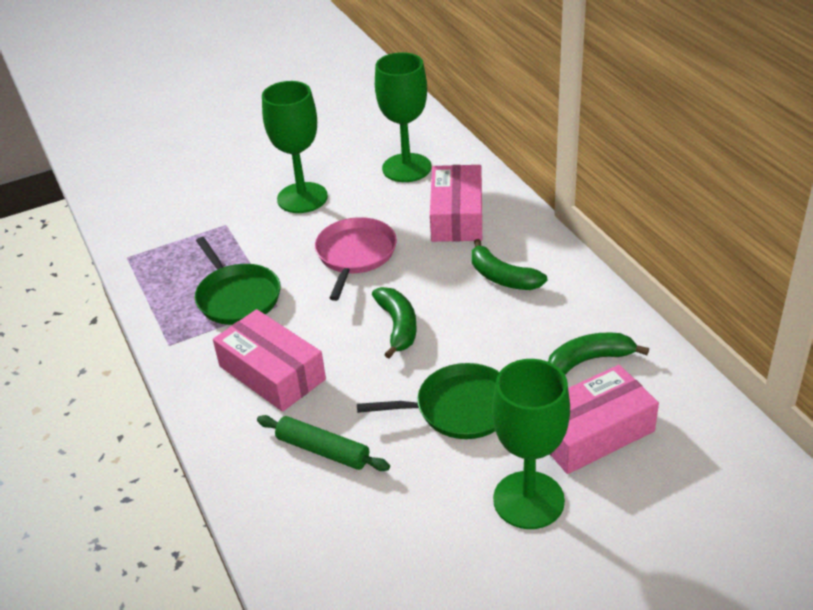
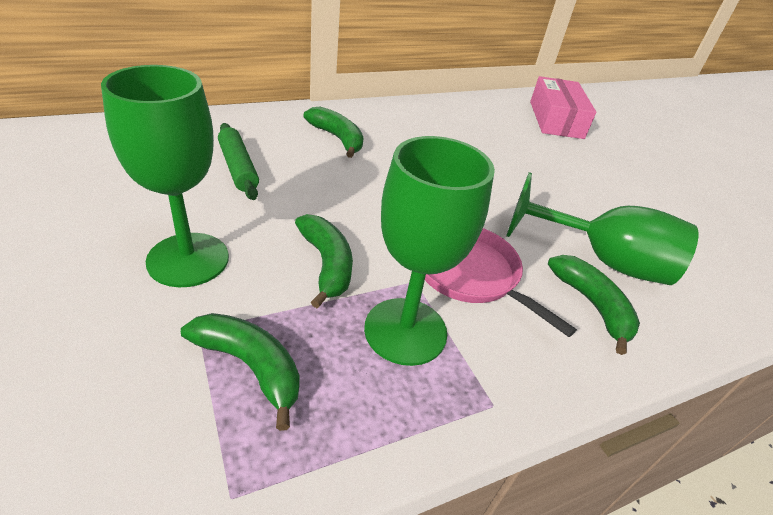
green banana: [372,287,417,359] [471,239,547,290] [548,332,649,375] = 3 -> [181,313,300,431] [295,214,353,308] [304,106,363,158] [548,255,640,355] = 4
green pan: [195,237,281,325] [357,363,499,439] = 2 -> none = 0
pink box: [213,309,326,412] [430,165,482,242] [549,365,659,474] = 3 -> [530,76,596,139] = 1

